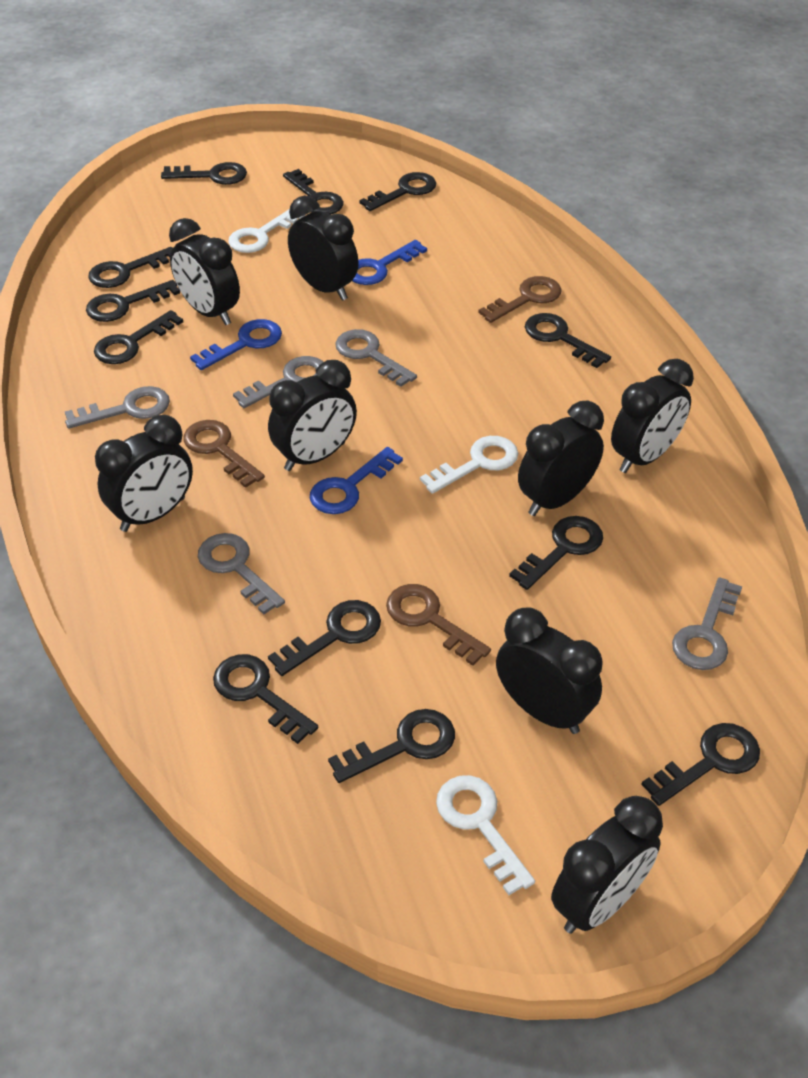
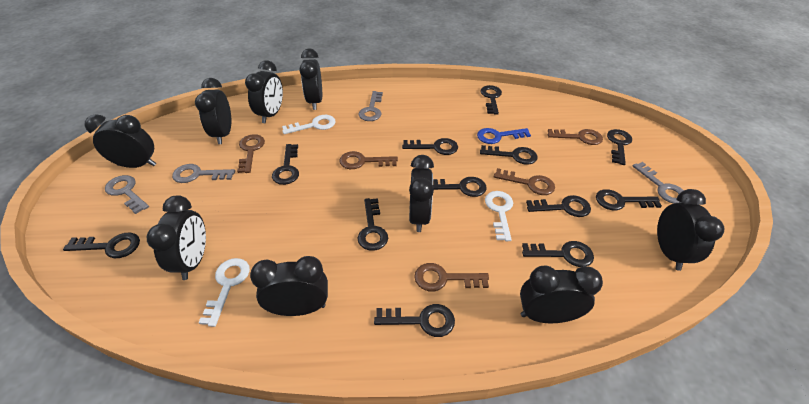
black clock: [95,415,193,532] [169,218,240,325] [268,360,357,471] [288,196,359,301] [496,607,603,734] [518,401,604,516] [551,796,663,934] [611,359,694,473] = 8 -> [84,114,156,168] [146,195,206,280] [195,78,231,144] [245,60,283,123] [250,256,328,316] [300,48,322,110] [409,155,434,232] [520,265,603,323] [657,189,724,271] = 9
blue key: [190,319,282,370] [310,447,403,514] [352,240,427,285] = 3 -> [477,128,531,144] = 1
brown key: [183,420,265,488] [386,584,491,666] [478,276,562,323] = 3 -> [237,134,265,173] [339,151,398,169] [414,263,489,291] [494,168,555,195] [548,129,603,145] = 5
grey key: [65,386,170,429] [198,533,285,615] [233,356,323,408] [335,329,417,387] [672,577,742,670] = 5 -> [105,175,149,214] [172,164,235,183] [358,91,383,121] [633,162,684,204] = 4

